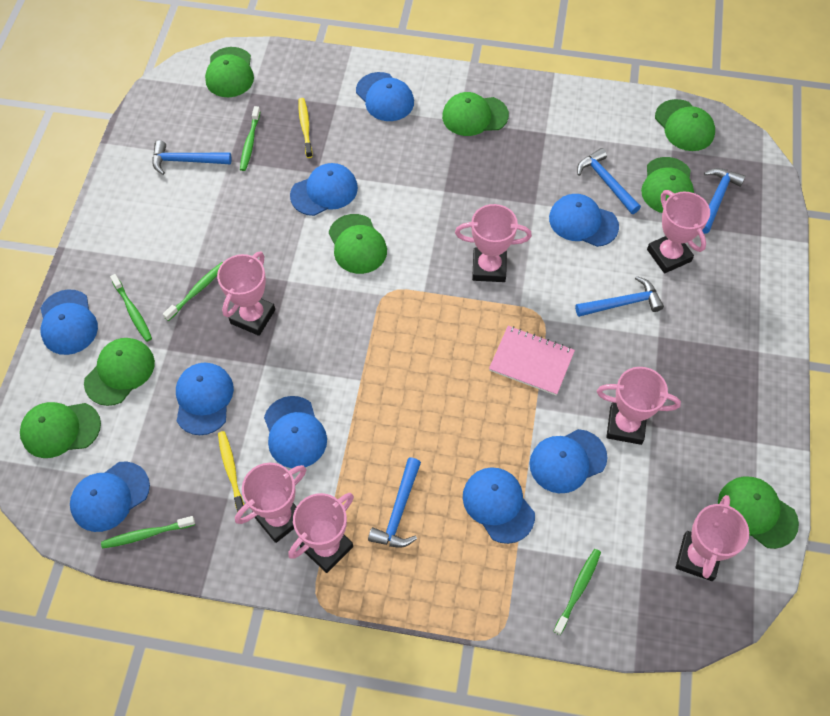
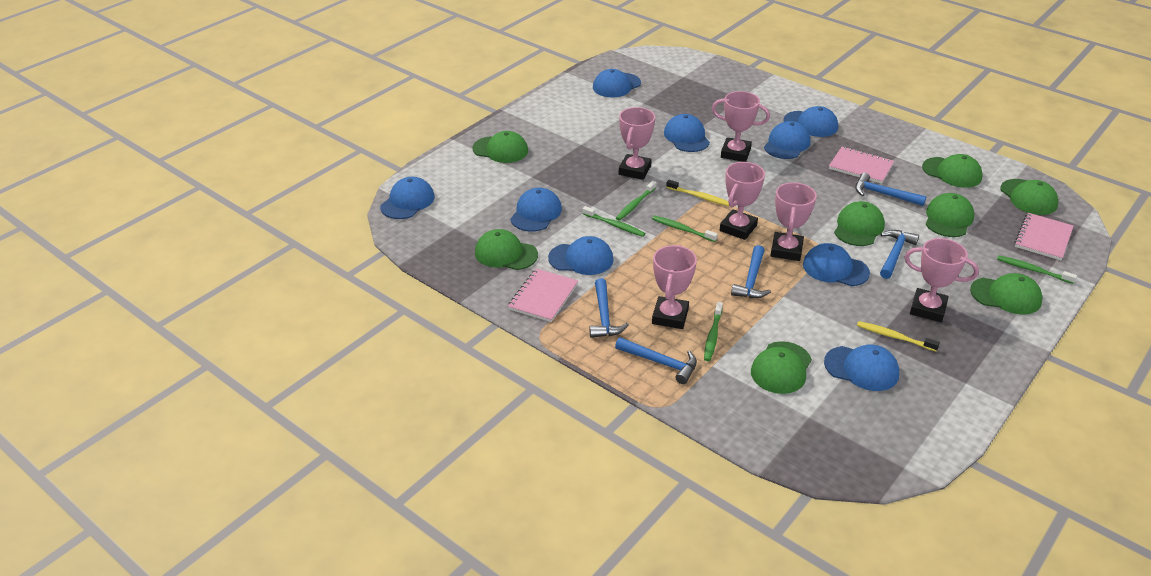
pink notebook: [489,326,575,395] = 1 -> [508,269,578,322] [829,147,894,184] [1014,213,1074,260] = 3
pink trophy: [217,252,275,336] [235,463,306,543] [288,493,354,573] [455,204,532,282] [597,367,681,445] [647,190,710,273] [676,495,749,581] = 7 -> [619,107,655,180] [652,245,697,329] [712,91,770,162] [720,162,765,240] [770,182,817,261] [905,238,979,322] = 6

